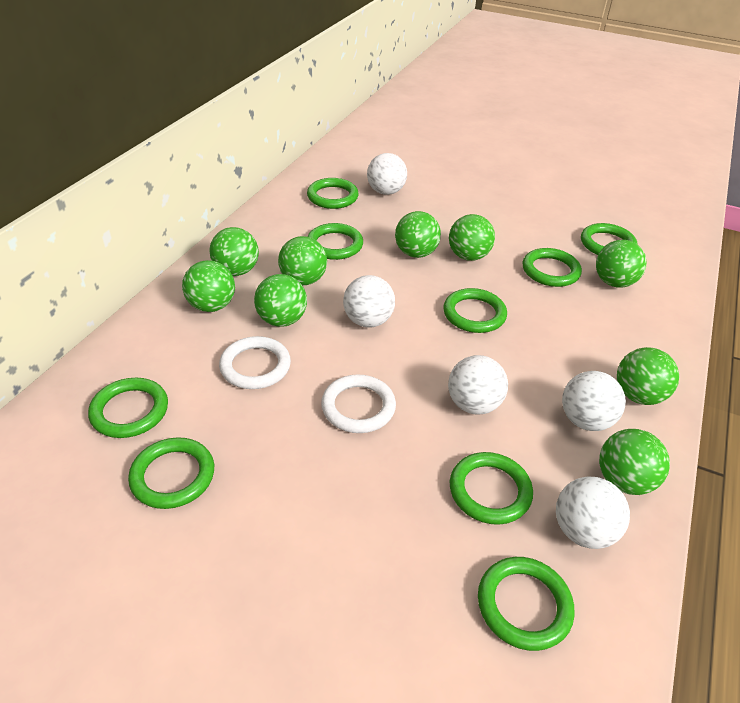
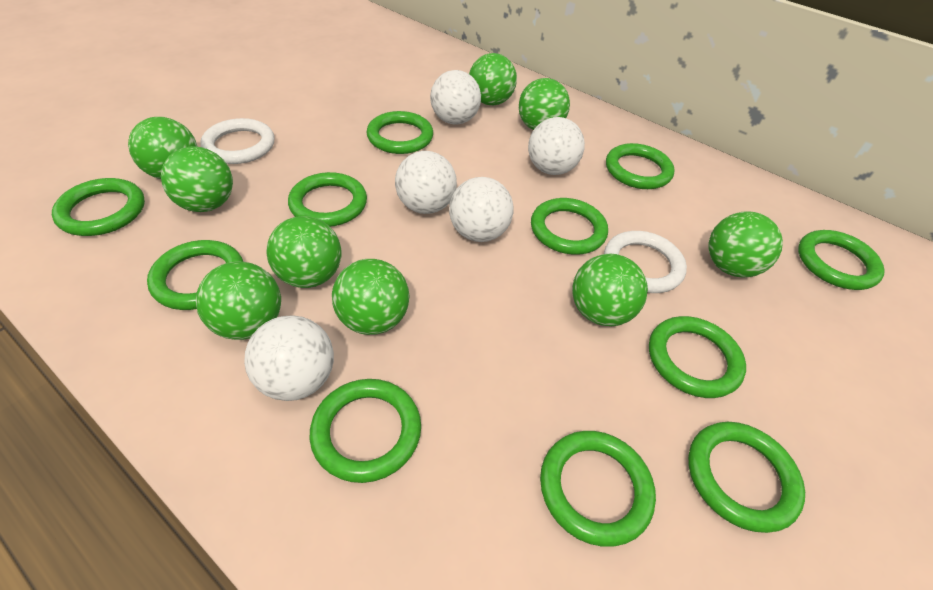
green ring: [88,378,168,438] [128,437,214,509] [307,178,359,209] [307,223,363,260] [443,288,507,333] [450,452,533,525] [478,557,575,651] [522,248,582,287] [581,223,637,255] = 9 -> [52,178,145,236] [147,240,243,310] [288,172,367,227] [309,379,421,483] [367,111,433,154] [531,198,608,255] [540,431,656,546] [606,143,675,189] [649,316,746,398] [688,422,805,533] [798,230,885,290] = 11

